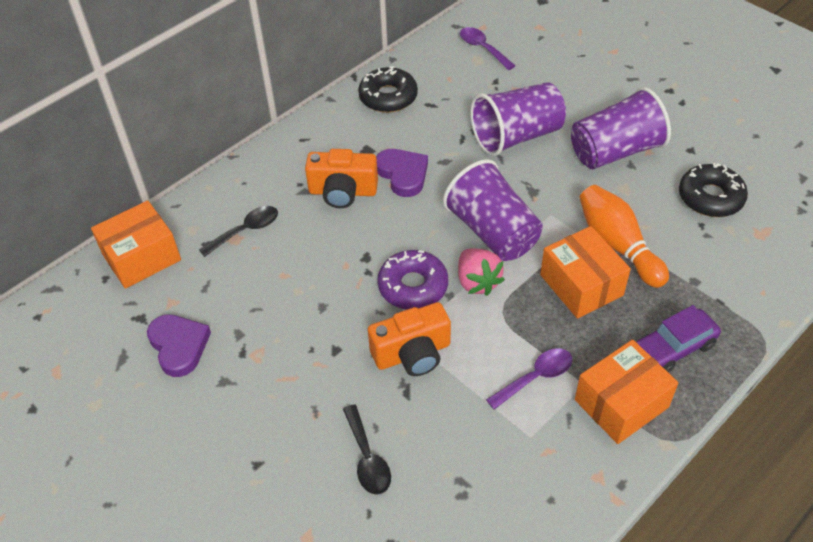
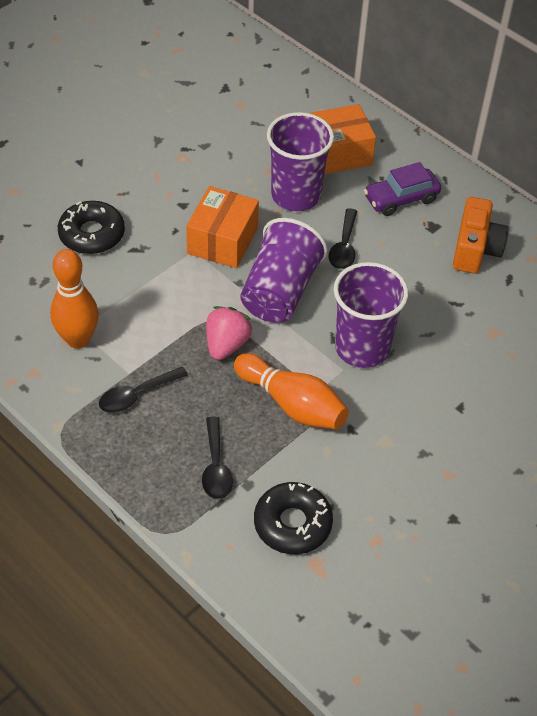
black spoon: [199,206,278,257] [343,404,391,495] = 2 -> [99,367,188,413] [202,416,233,499] [328,208,357,269] = 3
orange bowling pin: [579,185,669,288] = 1 -> [50,249,99,349] [234,353,349,430] = 2
orange box: [91,200,181,289] [540,226,631,319] [575,339,678,444] = 3 -> [186,186,259,268] [309,104,376,174] = 2
orange camera: [305,149,378,208] [368,302,451,376] = 2 -> [453,197,509,274] = 1
purple donut: [377,250,448,310] = 1 -> none = 0
purple heart: [147,314,211,377] [376,149,428,197] = 2 -> none = 0
purple spoon: [460,27,515,70] [486,348,572,410] = 2 -> none = 0

